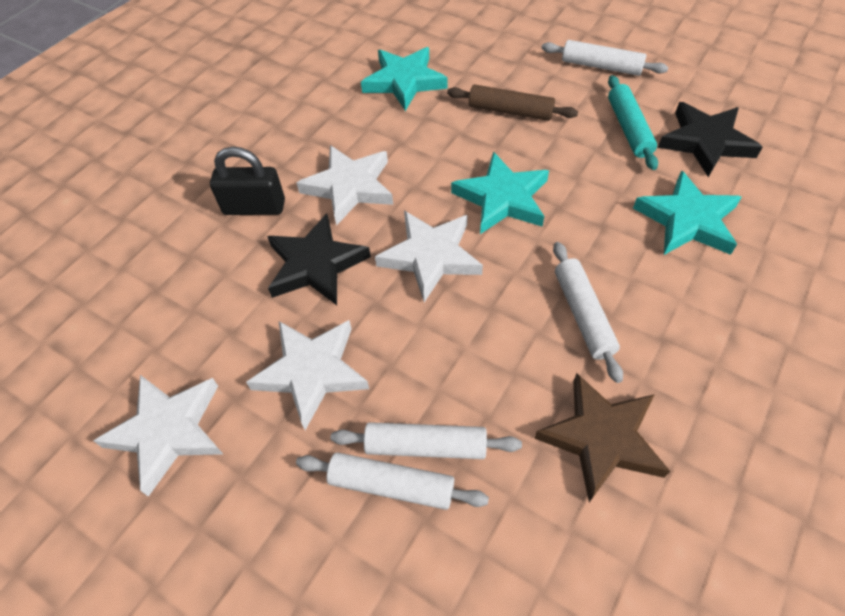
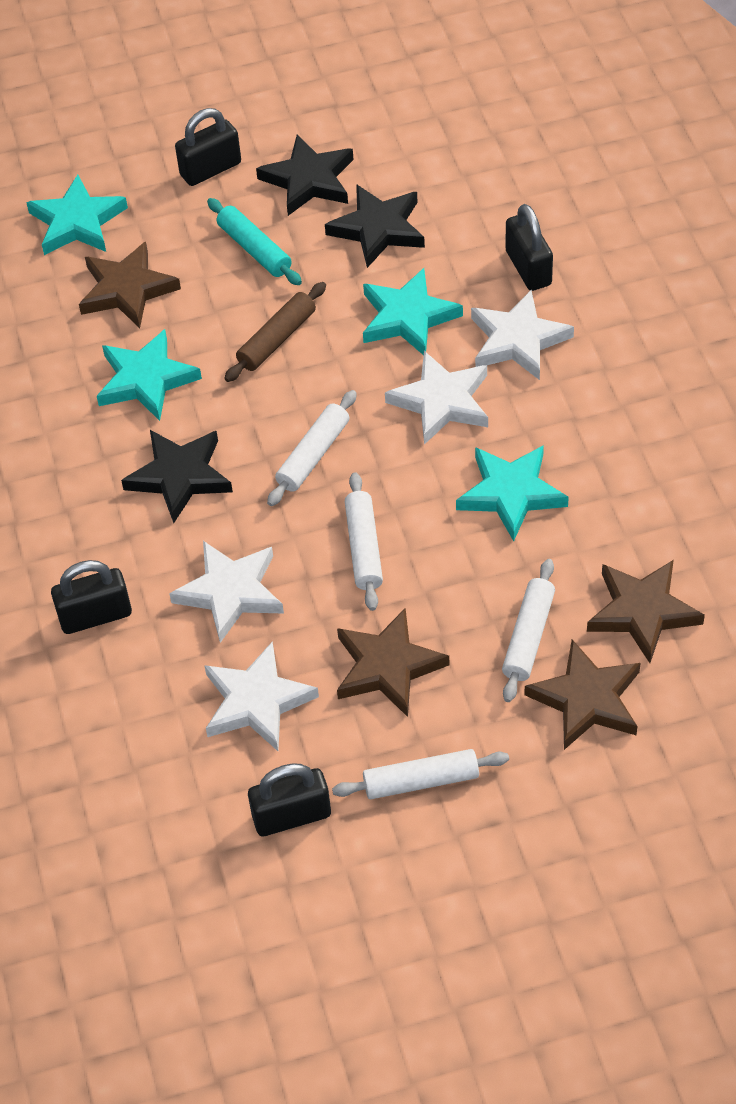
black padlock: [210,147,285,215] = 1 -> [51,560,132,634] [175,108,241,186] [248,763,331,836] [505,204,553,291] = 4
black star: [267,213,371,305] [658,102,763,177] = 2 -> [121,430,233,523] [256,135,353,216] [325,184,425,268] = 3
brown star: [534,373,670,502] = 1 -> [79,241,181,328] [337,608,450,717] [524,639,641,750] [587,560,705,663] = 4
turquoise star: [361,47,448,111] [451,152,549,234] [633,170,741,255] = 3 -> [26,175,128,255] [97,329,202,421] [363,268,463,355] [456,445,569,541] = 4

